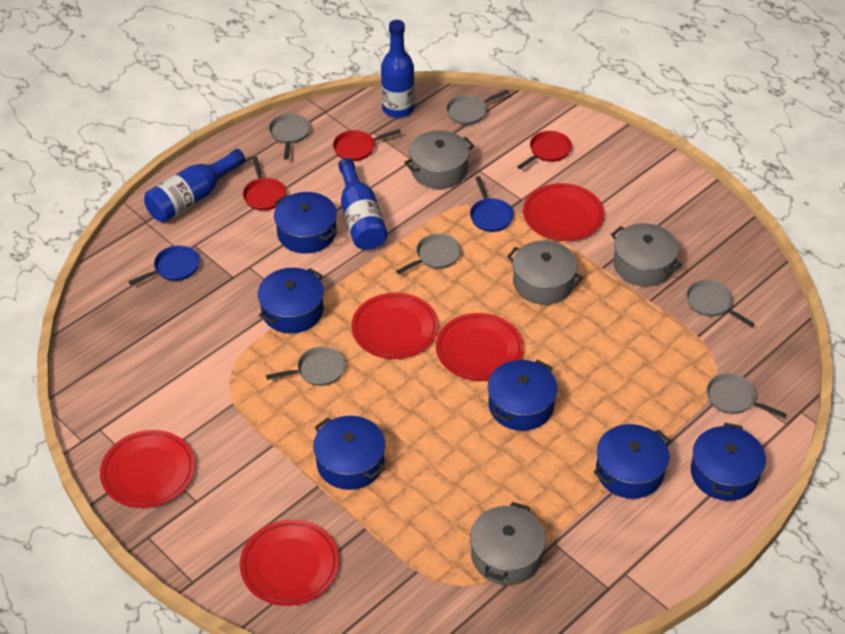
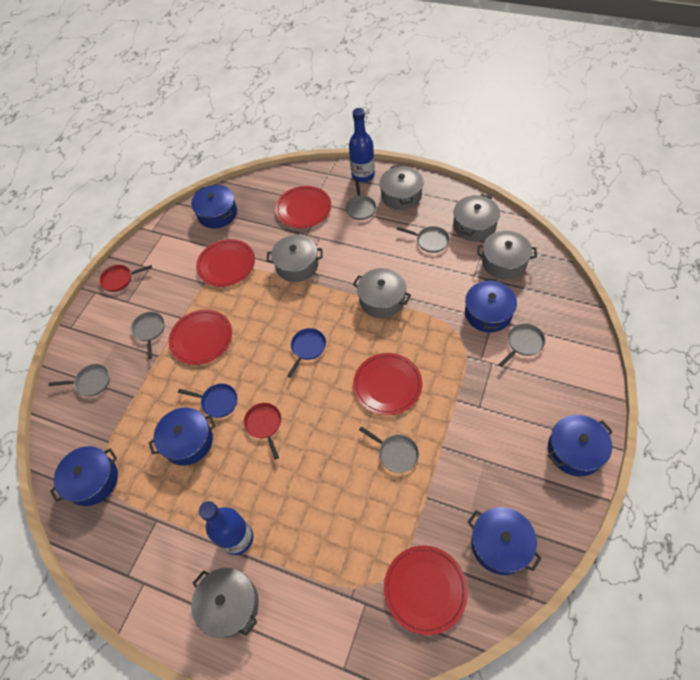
blue bottle: [144,149,245,222] [338,158,388,250] [381,20,415,118] = 3 -> [199,501,253,555] [349,108,375,182] = 2
grey pot: [404,130,474,189] [470,502,546,585] [507,240,583,305] [611,223,682,287] = 4 -> [191,568,259,638] [267,235,323,282] [353,268,411,318] [380,165,424,210] [453,194,500,242] [477,231,537,279] = 6
red pan: [243,156,286,211] [333,129,401,161] [517,131,572,169] = 3 -> [99,265,152,292] [244,403,281,459] = 2

